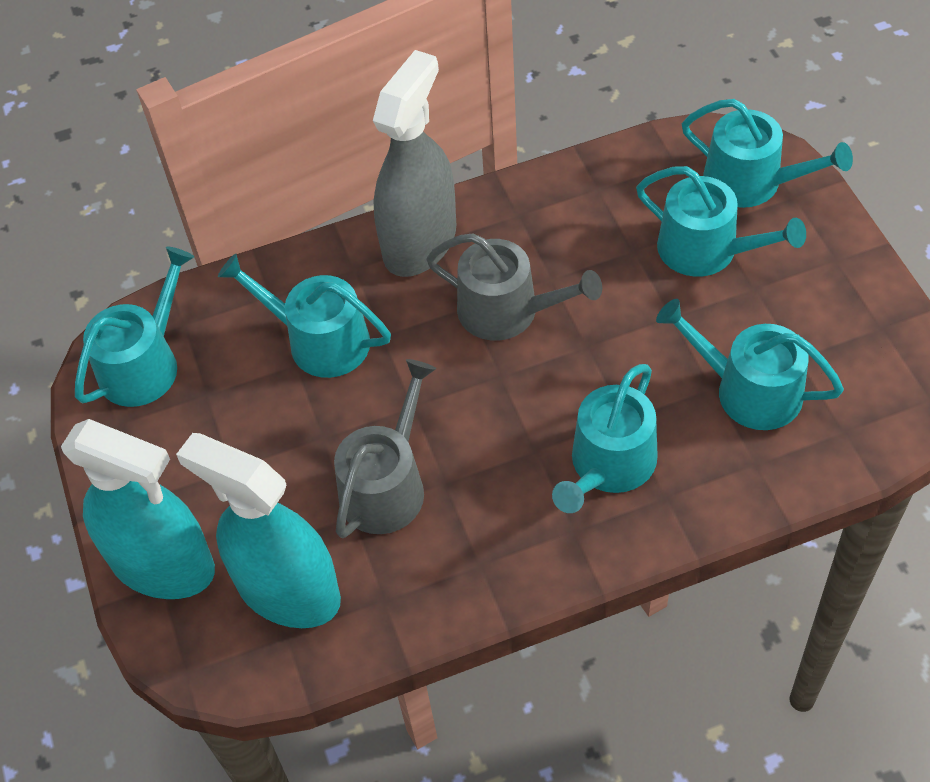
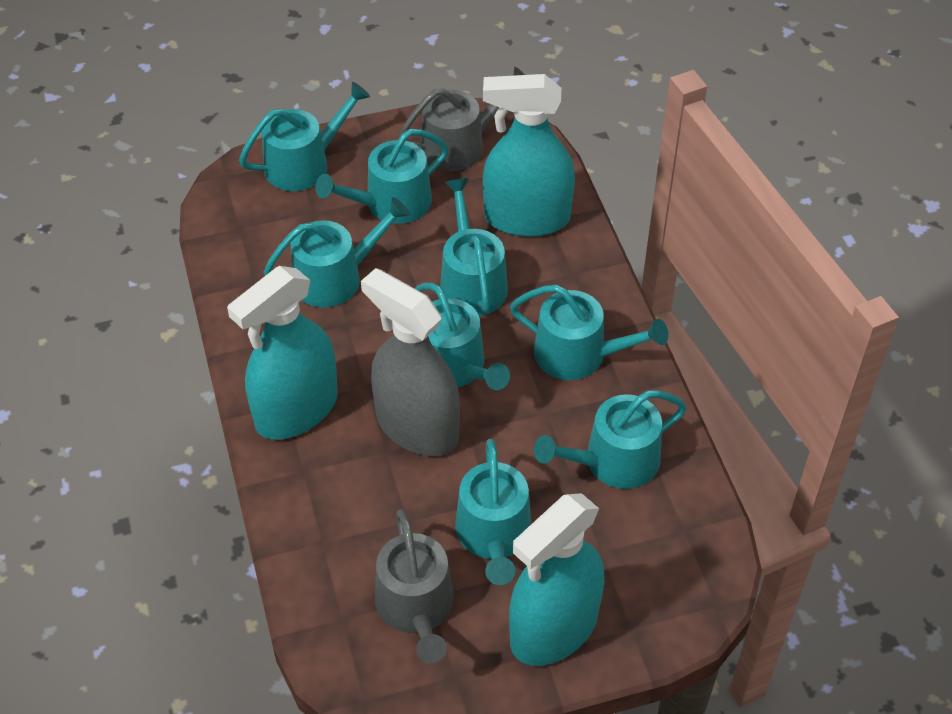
turquoise spray bottle: [61,419,215,599] [176,433,341,628] = 2 -> [227,266,338,440] [483,74,575,237] [509,493,604,666] = 3
turquoise watering can: [75,246,194,407] [218,254,391,378] [552,364,658,513] [636,166,806,277] [656,299,844,430] [682,99,853,208] = 6 -> [239,82,370,191] [263,197,410,308] [315,129,448,224] [415,283,510,390] [440,178,508,316] [455,439,531,585] [510,285,668,380] [534,390,687,489] = 8

